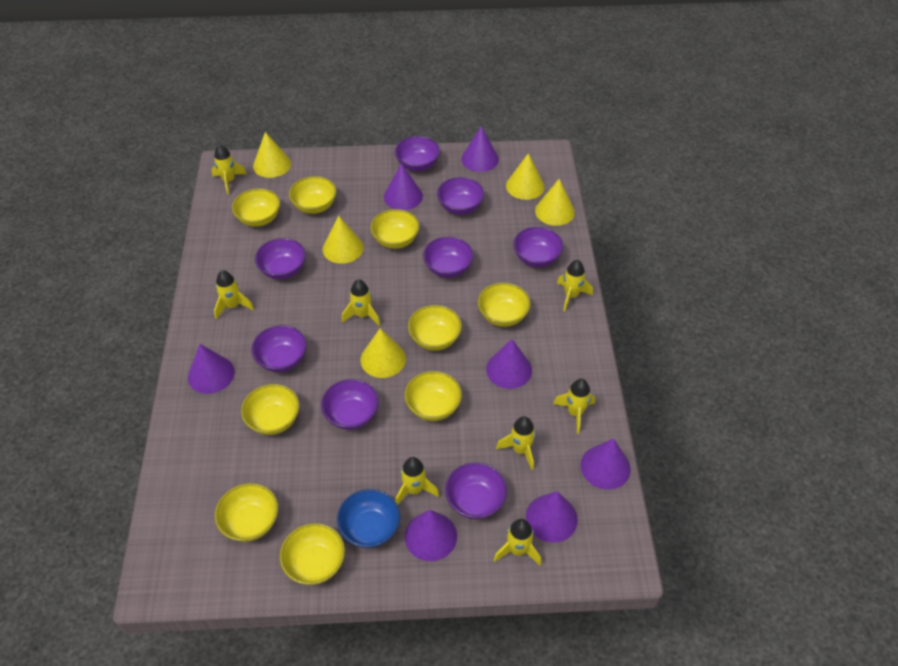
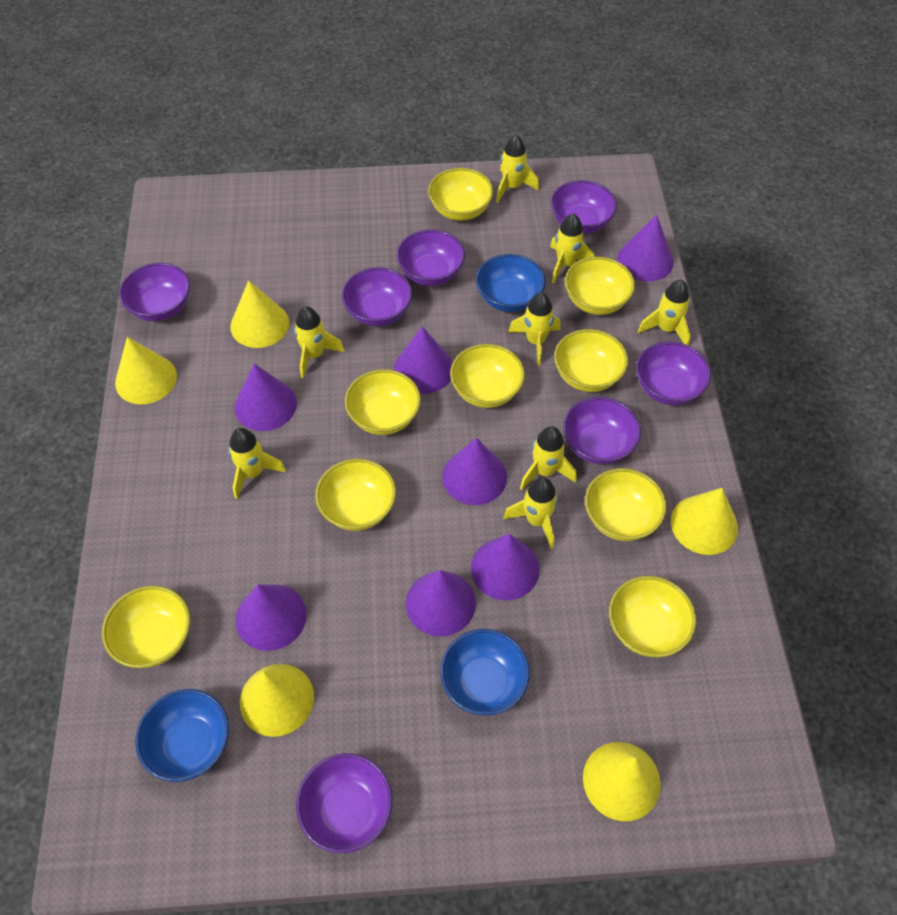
blue bowl: [337,489,400,548] = 1 -> [135,689,229,782] [440,629,530,716] [476,254,546,312] = 3
purple bowl: [251,325,307,372] [255,238,306,279] [321,379,379,430] [395,136,440,171] [423,237,474,278] [437,177,484,215] [445,462,507,519] [513,227,563,267] = 8 -> [119,263,190,321] [296,753,393,853] [342,267,412,326] [396,229,465,286] [551,180,617,234] [563,397,641,464] [636,341,711,405] = 7

